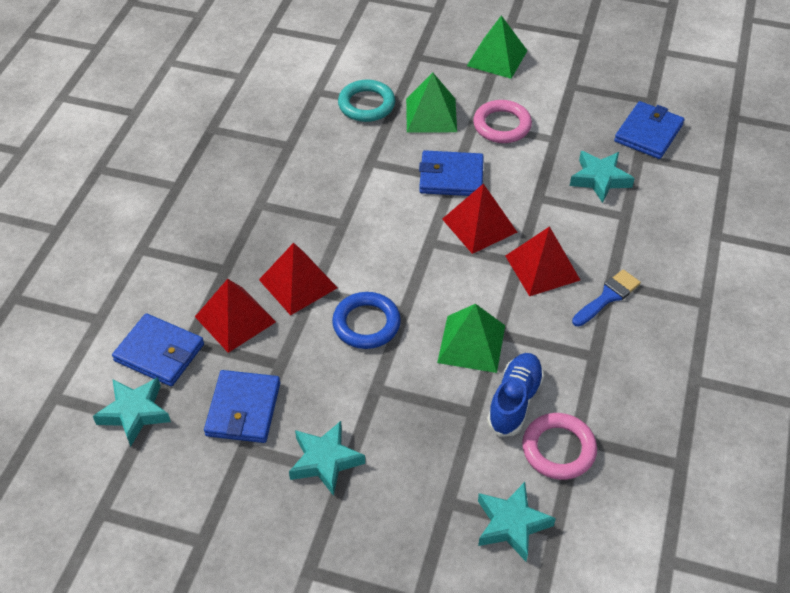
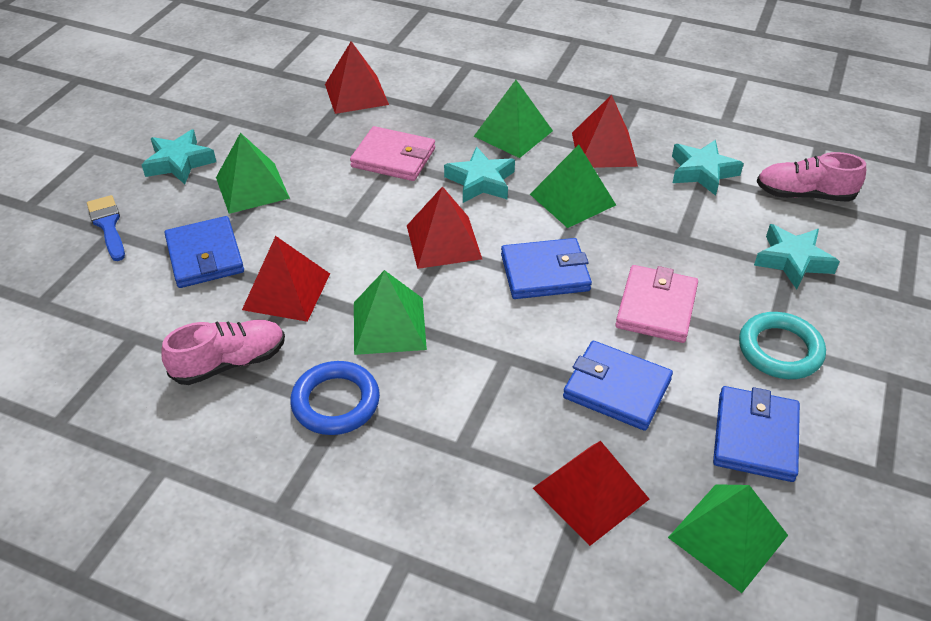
blue shoe: [487,353,544,437] = 1 -> none = 0
green pyramid: [406,73,457,132] [437,304,505,373] [467,15,528,79] = 3 -> [216,133,290,214] [354,270,427,355] [474,80,553,158] [530,145,616,228] [668,484,788,593] = 5
pink ring: [473,100,532,143] [522,413,597,480] = 2 -> none = 0
pink shoe: none = 0 -> [161,320,285,385] [756,152,866,202] = 2
pink wallet: none = 0 -> [350,126,435,181] [615,265,698,343] = 2
red pyramid: [195,279,276,353] [259,243,338,315] [442,184,517,254] [506,226,580,296] = 4 -> [242,236,330,322] [325,41,389,114] [407,186,482,269] [533,441,649,546] [572,95,638,168] = 5

